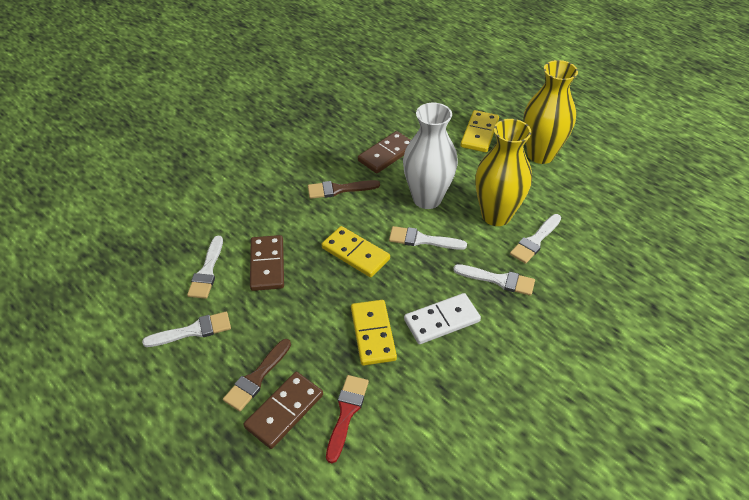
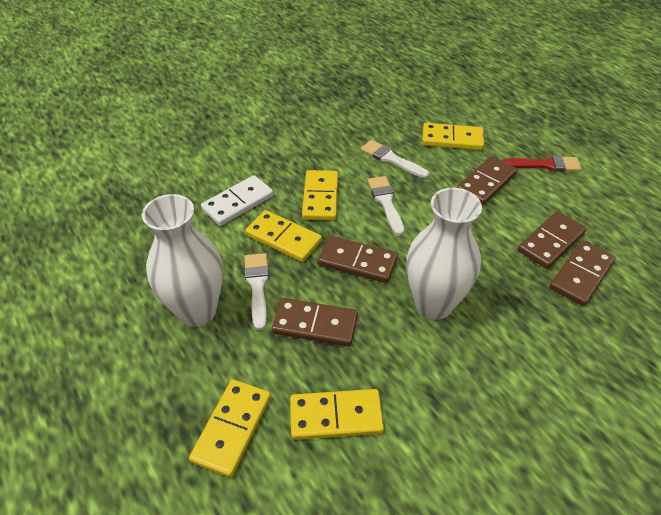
brown brush: [223,339,291,411] [308,180,380,199] = 2 -> none = 0
brown domino: [244,372,323,449] [250,235,284,291] [358,131,411,173] = 3 -> [272,298,358,347] [318,236,398,283] [457,156,518,205] [518,211,587,269] [549,241,616,306] = 5
white brush: [142,312,231,347] [187,236,223,299] [389,226,467,250] [453,264,535,296] [510,214,561,264] = 5 -> [245,253,269,330] [361,140,429,178] [368,176,404,236] = 3
white vase: [403,103,458,209] = 1 -> [142,194,223,327] [406,188,482,320] = 2
yellow domino: [322,226,390,277] [351,300,397,366] [461,110,499,152] = 3 -> [189,379,271,478] [245,210,322,262] [290,389,384,440] [302,170,338,221] [422,123,484,150] = 5
yellow vase: [475,119,532,226] [523,60,578,164] = 2 -> none = 0

